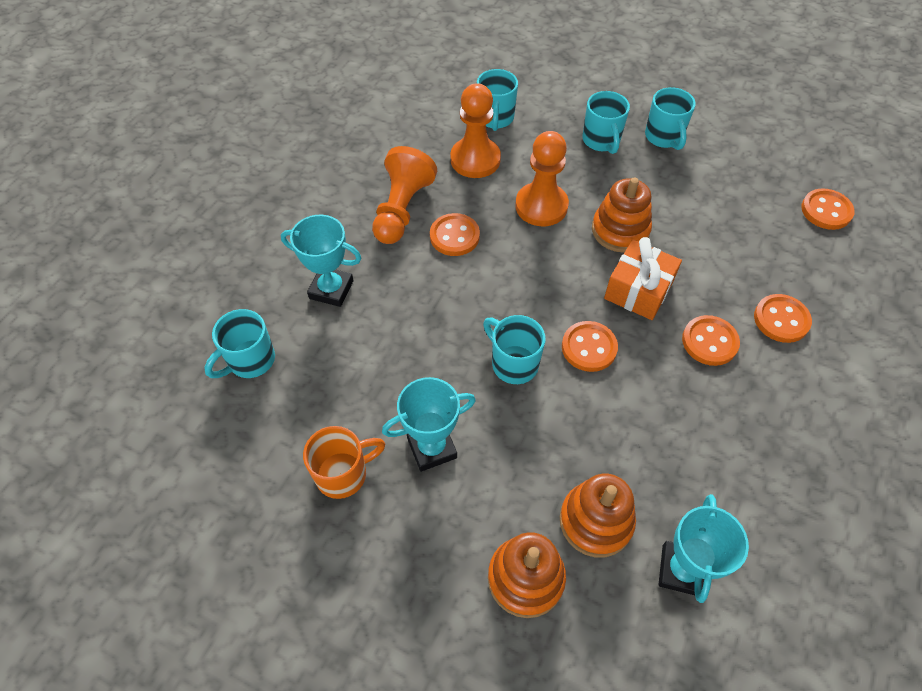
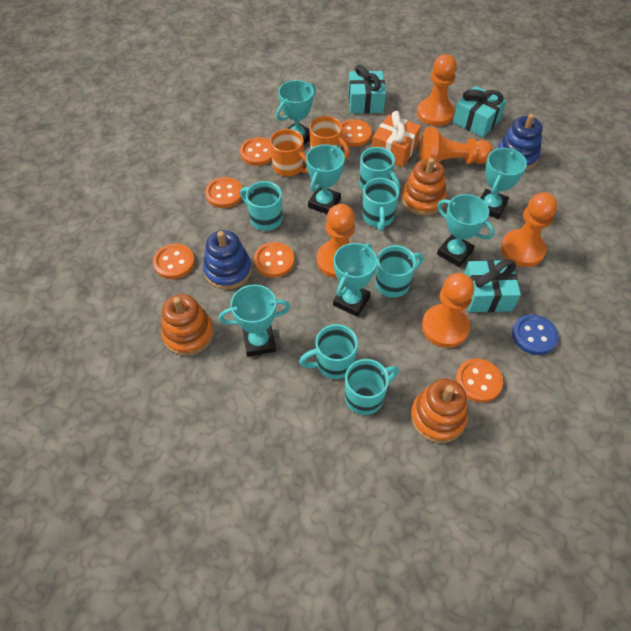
blue button: none = 0 -> [512,314,558,355] = 1
blue stacking toy: none = 0 -> [203,230,252,290] [497,114,543,170] = 2
orange button: [430,213,480,256] [562,321,618,372] [682,315,740,366] [754,294,812,343] [801,188,855,230] = 5 -> [153,244,195,279] [205,177,243,208] [240,137,272,166] [254,242,294,278] [341,119,372,147] [456,359,503,403] = 6
orange mug: [303,426,385,499] = 1 -> [270,129,308,176] [309,116,350,159] = 2
orange pawn: [372,146,437,244] [450,83,501,178] [515,131,569,226] = 3 -> [317,204,355,278] [417,54,457,126] [419,127,493,164] [422,273,474,348] [501,192,557,267] = 5
turquoise gift: none = 0 -> [348,65,386,114] [453,86,506,137] [464,259,521,312] = 3
turquoise mug: [204,309,275,378] [477,69,518,131] [483,315,546,384] [582,91,630,154] [645,87,696,150] = 5 -> [240,181,282,231] [299,324,358,379] [345,359,399,415] [360,147,400,190] [362,178,399,231] [375,245,423,298] = 6
turquoise trophy: [281,215,361,307] [382,377,476,472] [658,494,749,603] = 3 -> [219,285,290,357] [276,80,316,145] [306,144,345,214] [333,243,377,317] [437,194,495,267] [481,148,527,219] = 6

